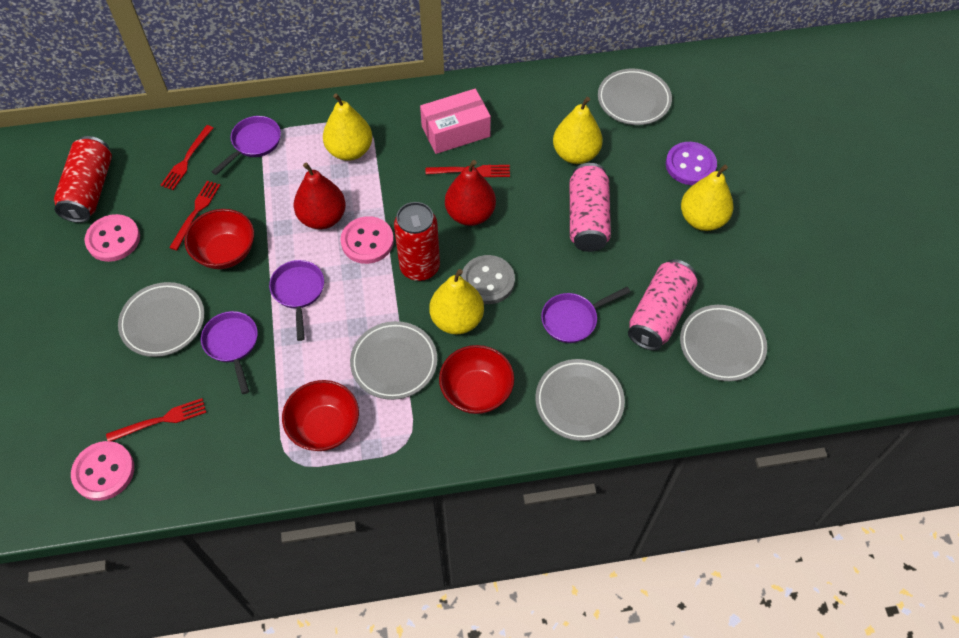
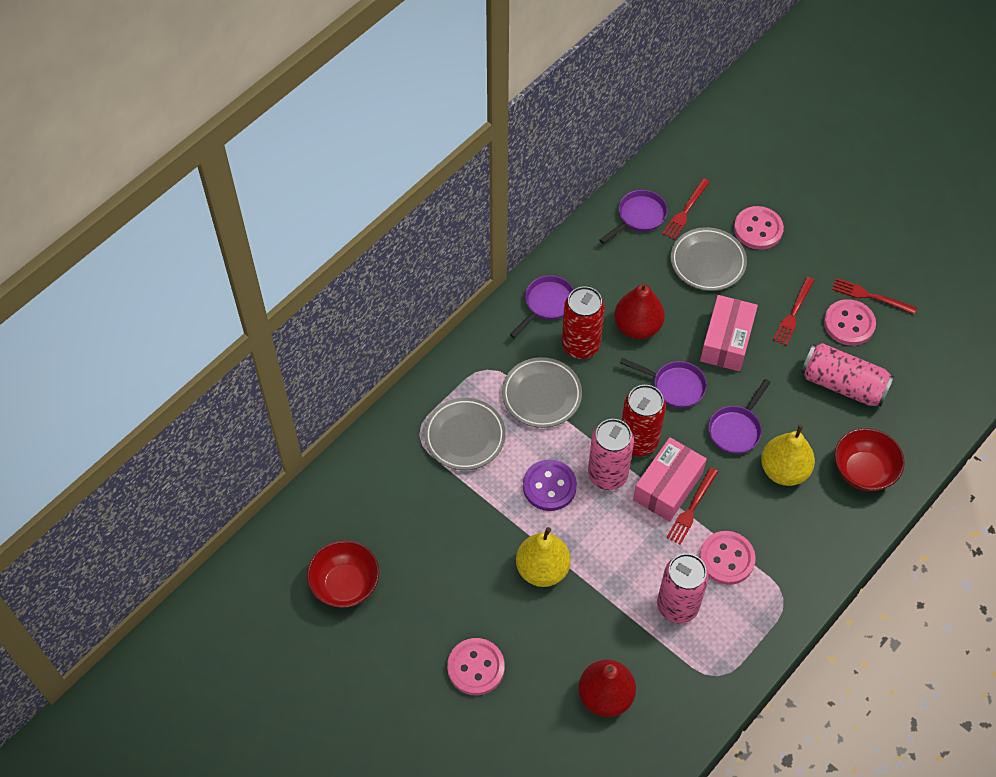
grey button: [461,255,515,304] = 1 -> none = 0
grey plate: [118,282,205,357] [350,321,437,400] [535,359,625,441] [598,68,672,125] [680,305,767,381] = 5 -> [424,398,506,470] [502,357,582,428] [671,227,747,291] = 3
pink box: [420,89,491,154] = 1 -> [633,437,707,522] [700,295,758,371] = 2
pink button: [71,441,134,501] [85,214,140,262] [340,216,394,264] = 3 -> [447,638,505,695] [699,531,756,585] [734,206,784,250] [824,299,876,346] = 4
pink can: [570,163,611,252] [628,259,698,351] = 2 -> [588,419,634,490] [657,553,709,624] [801,343,894,407] = 3
red bowl: [185,209,254,269] [282,380,359,451] [439,345,514,414] = 3 -> [307,540,379,608] [835,428,905,491] = 2
yellow pear: [323,93,372,161] [429,269,484,334] [553,97,603,164] [681,165,734,231] = 4 -> [516,527,571,587] [761,424,815,486] = 2

